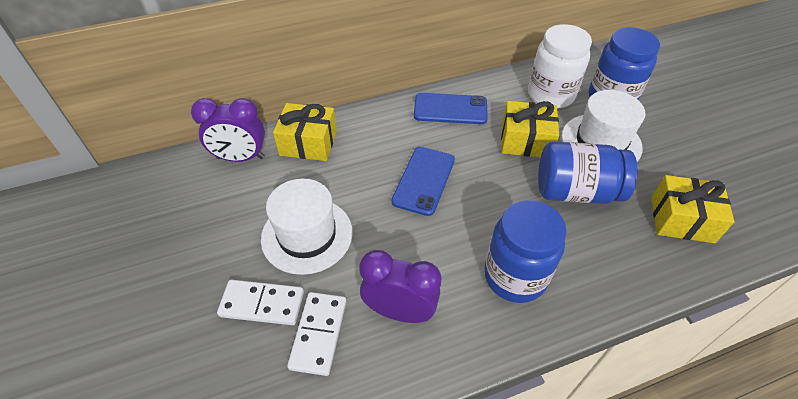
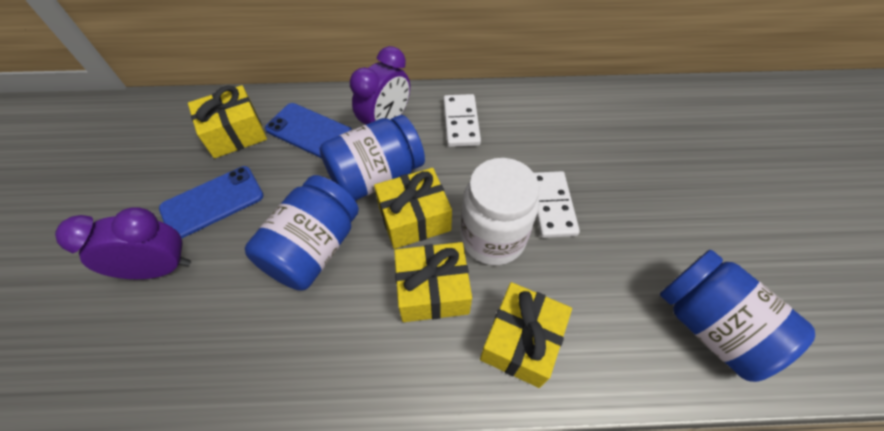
white hat: [261,178,353,275] [562,90,645,162] = 2 -> none = 0
yellow gift: [273,103,337,161] [501,101,559,157] [651,175,735,243] = 3 -> [188,85,267,158] [374,168,452,249] [394,242,472,322] [480,282,572,388] = 4

